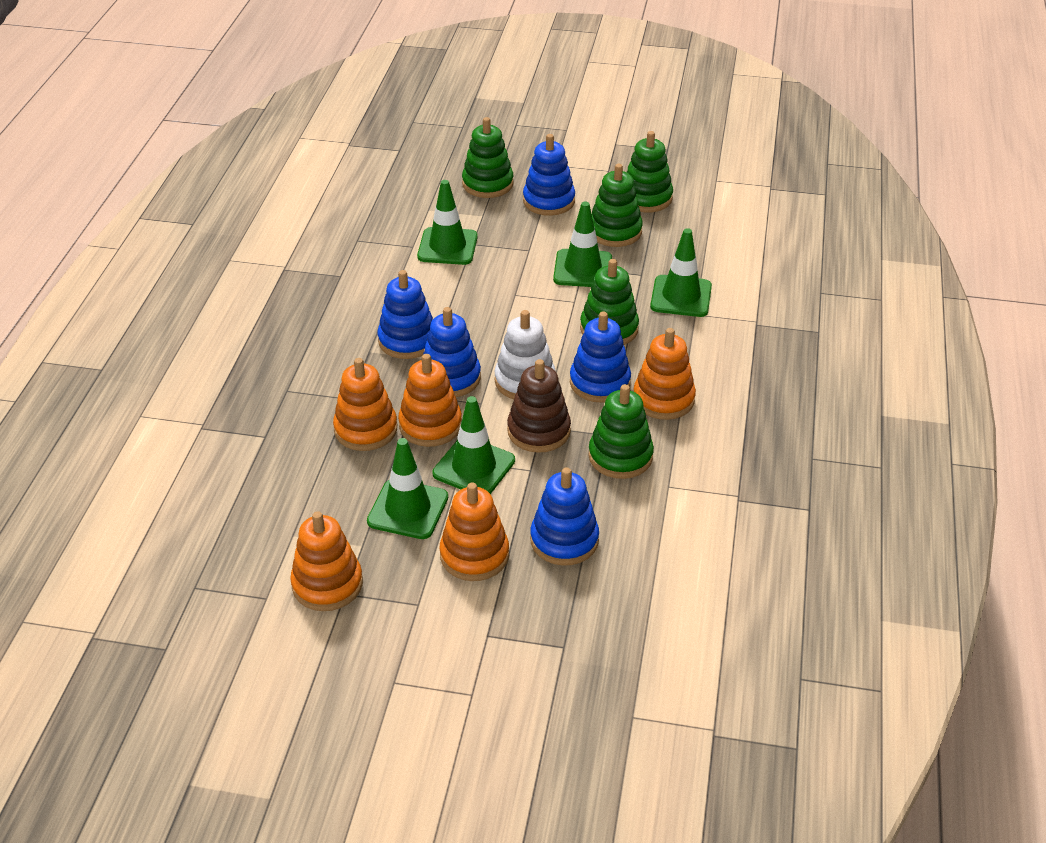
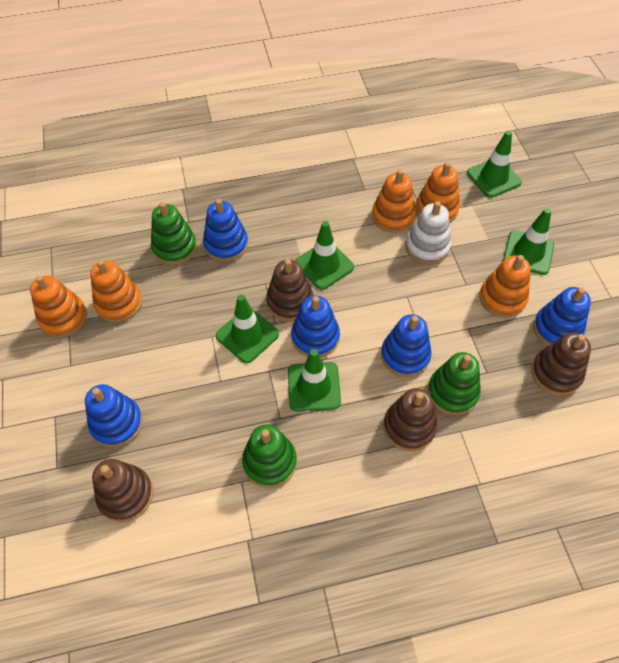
brown stacking toy: [507,359,571,453] = 1 -> [92,459,153,522] [266,259,313,322] [383,388,437,452] [531,332,591,396] = 4
green stacking toy: [462,117,514,198] [580,259,639,345] [589,384,654,479] [592,164,643,247] [627,131,673,212] = 5 -> [151,202,197,265] [242,424,297,488] [428,352,481,415] = 3

